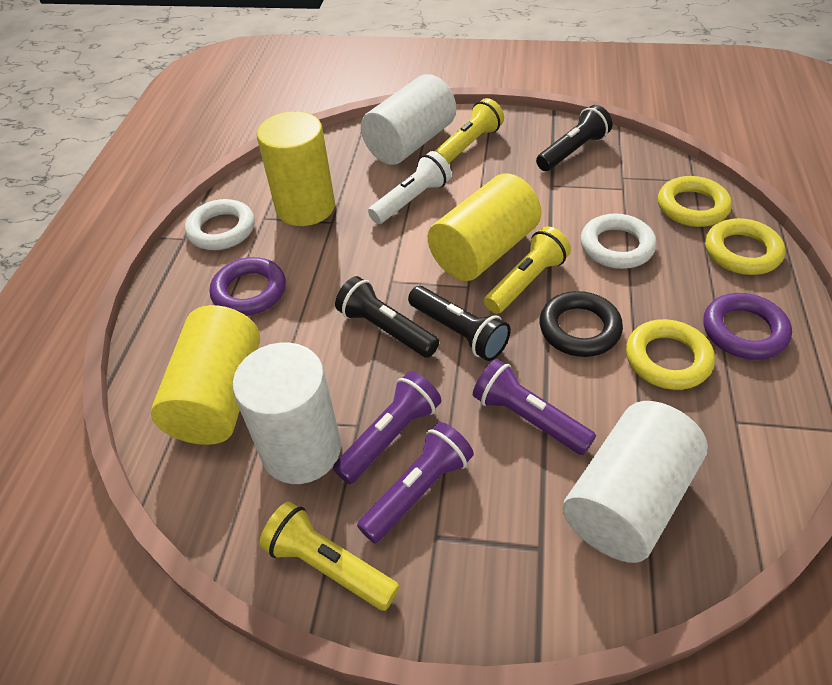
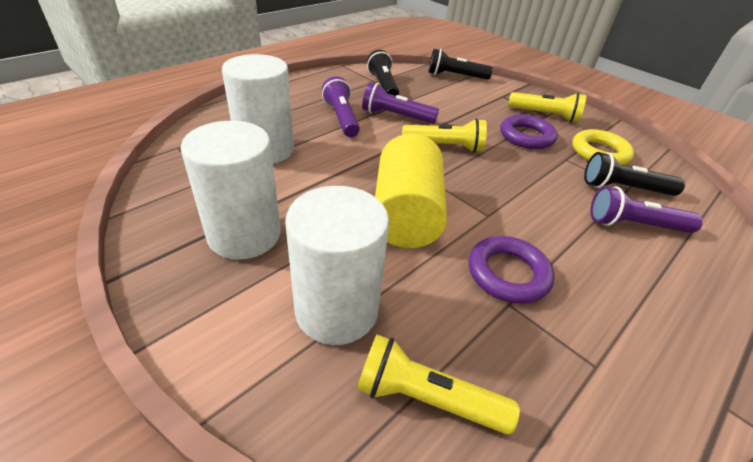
black ring: [540,291,623,357] = 1 -> none = 0
white flashlight: [368,151,451,224] = 1 -> none = 0
white ring: [185,199,255,250] [581,213,657,269] = 2 -> none = 0
yellow cylinder: [151,305,260,445] [257,111,335,226] [428,173,541,281] = 3 -> [375,134,447,248] = 1
yellow ring: [626,319,715,390] [658,176,732,227] [705,218,785,275] = 3 -> [572,129,634,165] = 1

